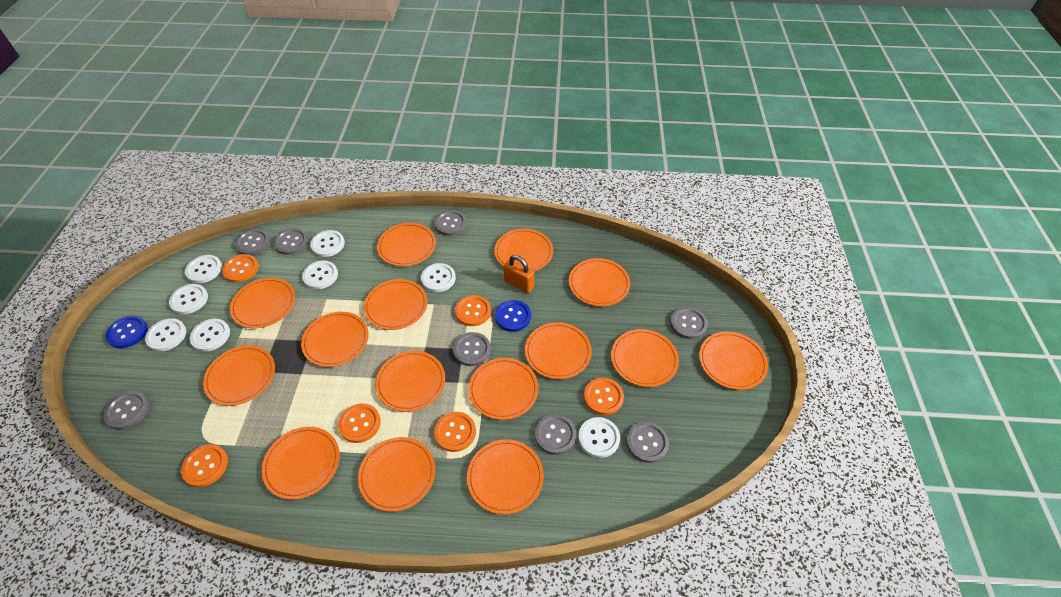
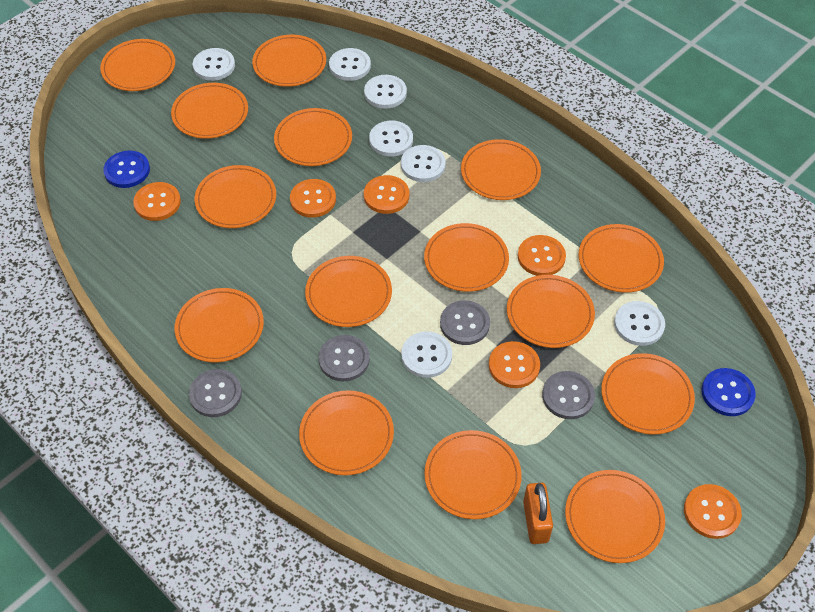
grey button: [104,391,150,430] [235,229,270,255] [274,228,308,255] [434,210,467,236] [453,332,491,366] [535,414,576,455] [626,422,669,463] [670,307,708,339] = 8 -> [189,369,242,417] [319,335,370,382] [440,300,490,345] [542,371,595,419] = 4
white button: [145,318,186,351] [169,284,208,314] [185,255,222,283] [190,319,230,352] [302,261,338,289] [310,230,345,257] [421,263,456,292] [578,417,620,458] = 8 -> [193,48,235,81] [329,48,371,81] [364,75,407,109] [369,121,413,156] [401,145,446,182] [401,331,452,378] [614,301,665,346] = 7

